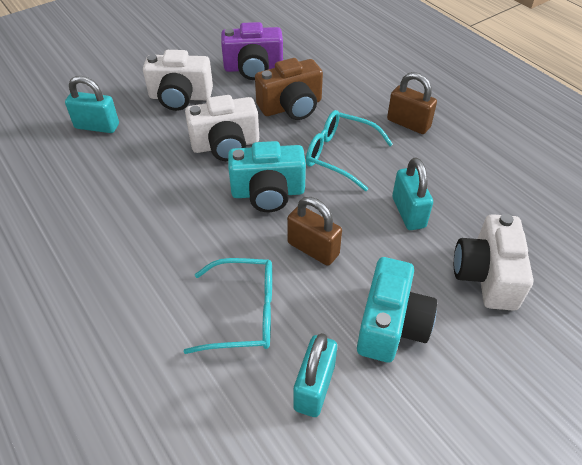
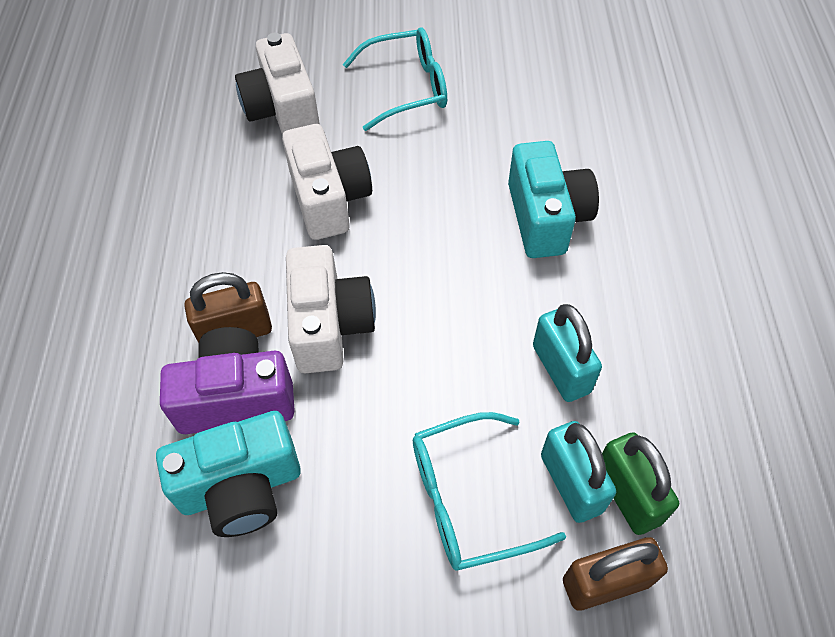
brown camera: [255,58,323,120] = 1 -> none = 0
green padlock: none = 0 -> [602,432,679,535] = 1
turquoise padlock: [65,76,119,133] [293,333,337,417] [392,158,433,230] = 3 -> [533,304,602,402] [541,421,616,523] = 2

